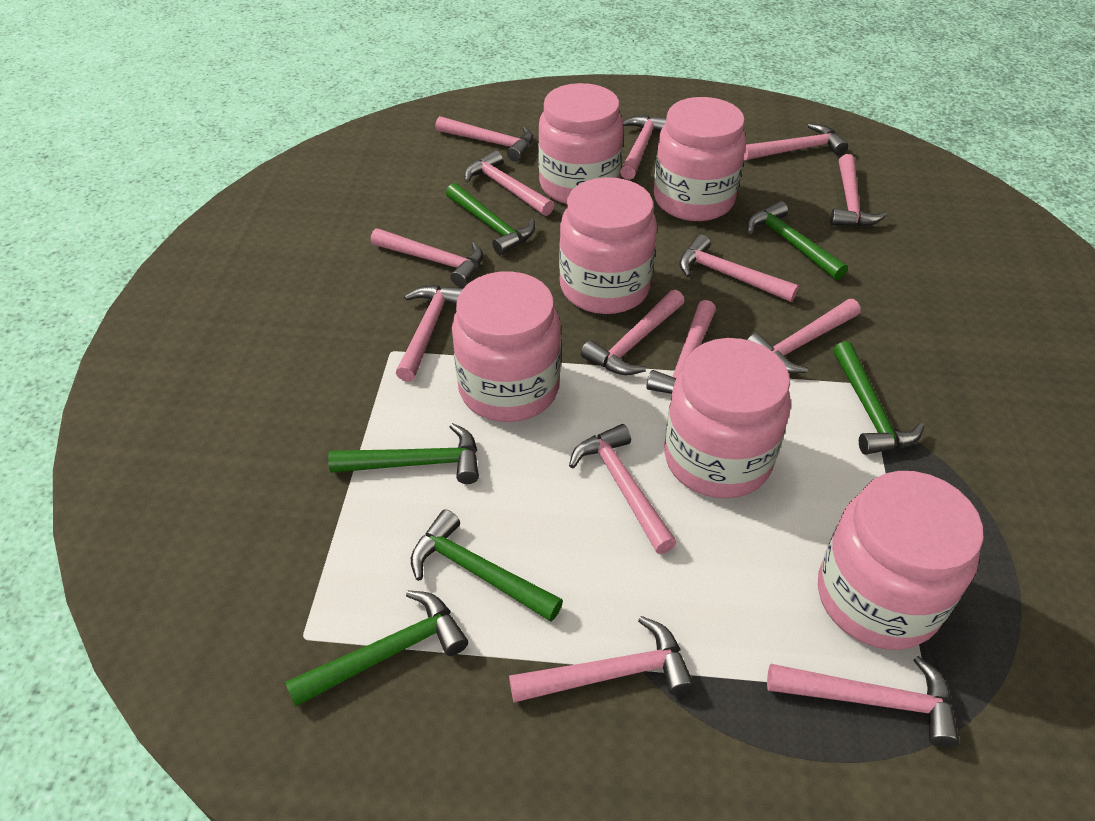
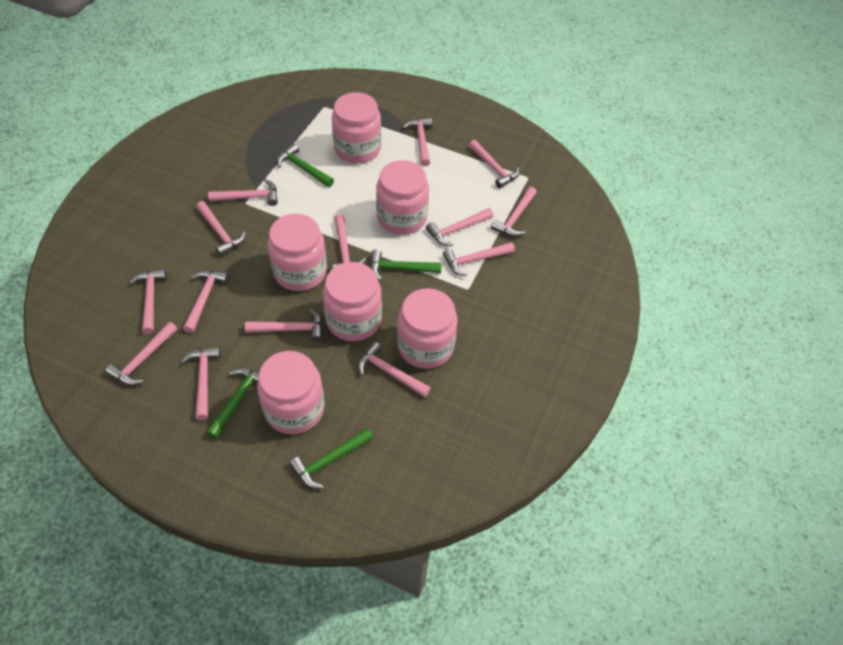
green hammer: [285,590,468,707] [328,423,479,484] [411,509,563,622] [446,183,535,255] [747,201,848,280] [833,341,924,455] = 6 -> [206,368,259,439] [277,144,334,187] [289,428,373,488] [370,250,442,280] = 4

